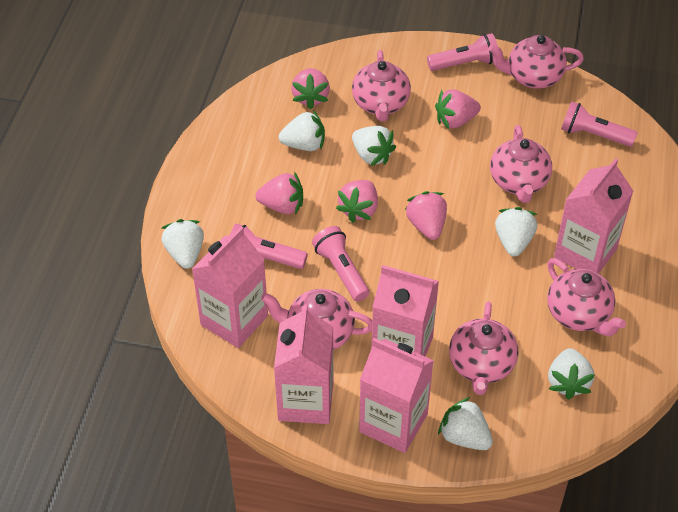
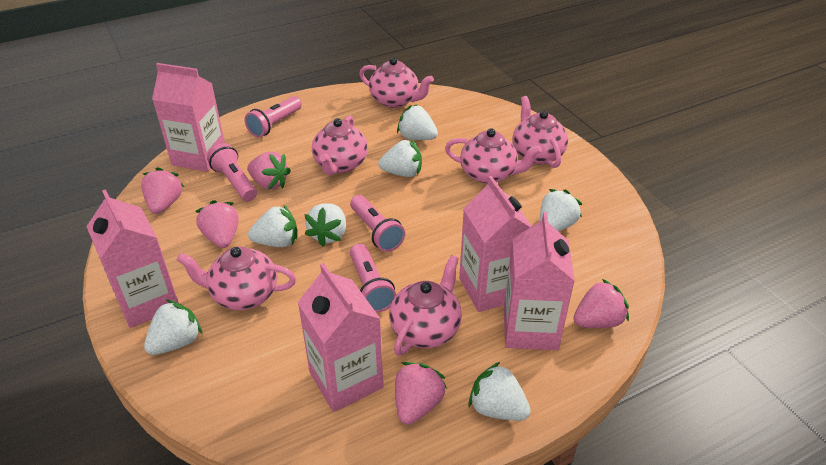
white strawberry: [162,219,204,269] [279,110,325,151] [352,126,396,166] [438,397,493,450] [495,207,538,256] [548,348,595,400] = 6 -> [144,300,203,355] [248,204,297,247] [304,204,346,247] [378,139,422,177] [397,104,438,140] [468,362,531,421] [540,189,582,231] = 7

